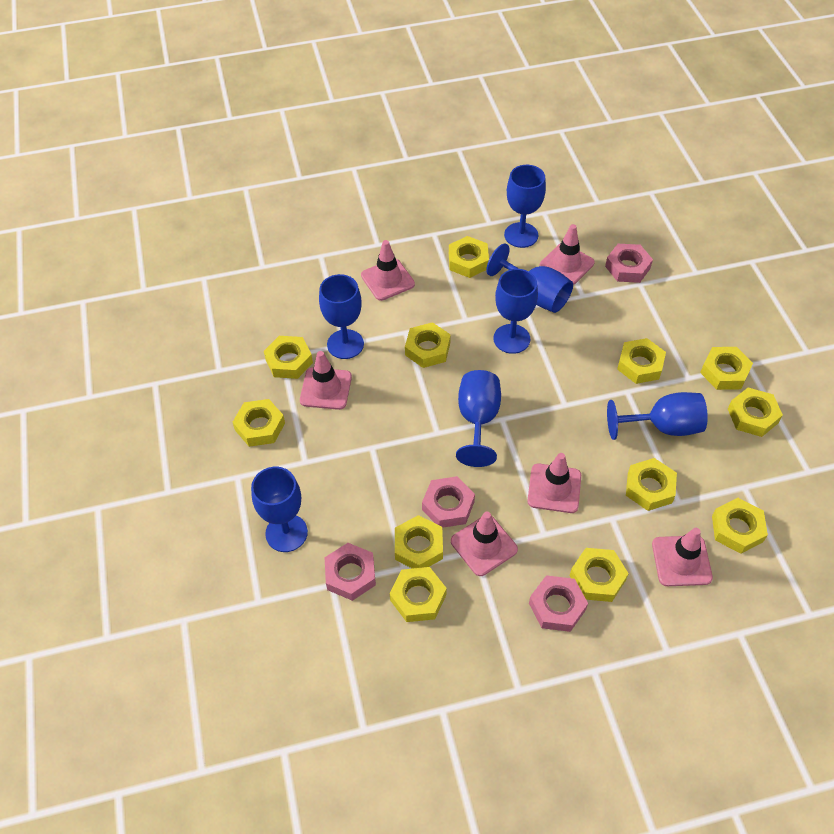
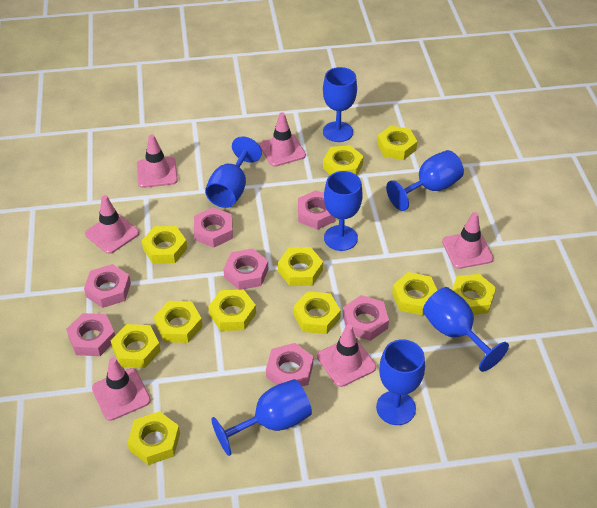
pink nut: [324,543,376,601] [422,476,475,528] [529,575,588,632] [605,244,653,283] = 4 -> [66,313,115,356] [84,264,131,308] [194,207,233,248] [223,249,268,290] [266,343,313,386] [298,190,336,230] [343,295,389,341] = 7
yellow nut: [233,399,285,447] [264,336,313,379] [390,567,447,622] [395,515,443,569] [405,322,451,368] [449,236,489,278] [569,548,629,602] [617,338,666,384] [626,458,677,511] [700,347,753,390] [712,498,768,554] [728,388,783,437] = 12 -> [110,324,161,368] [127,411,180,465] [142,226,187,264] [154,301,203,343] [208,290,256,331] [278,247,323,286] [293,291,341,334] [323,145,364,175] [377,126,417,160] [392,272,438,315] [452,274,496,315] = 11

